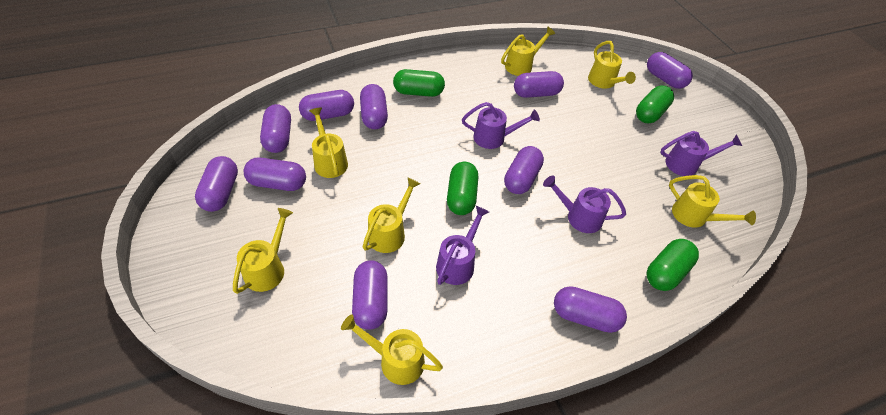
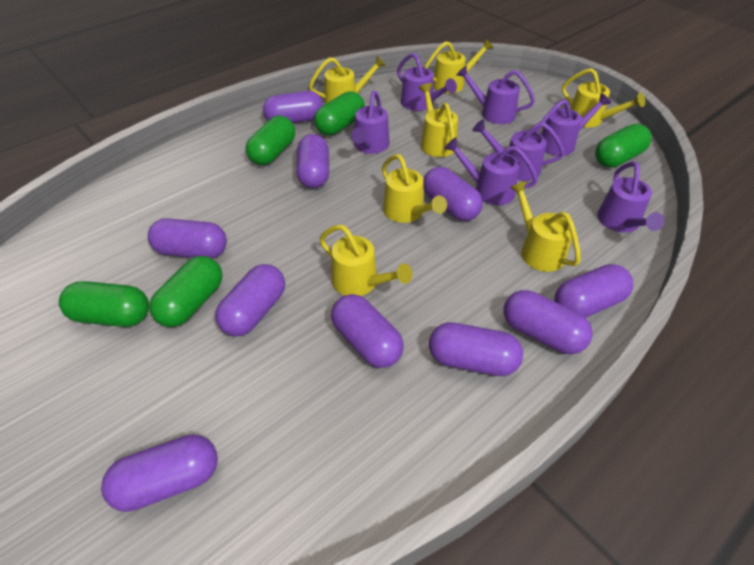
green capsule: [393,69,445,97] [447,162,478,215] [636,86,674,123] [647,239,699,291] = 4 -> [59,281,149,327] [149,256,223,327] [246,116,295,165] [314,91,365,135] [595,124,652,168] = 5
purple watering can: [436,206,489,285] [462,102,540,149] [543,175,626,233] [660,131,742,176] = 4 -> [351,91,389,154] [397,53,457,111] [444,137,538,205] [456,65,535,124] [472,119,565,181] [534,93,611,156] [597,162,665,233] = 7

